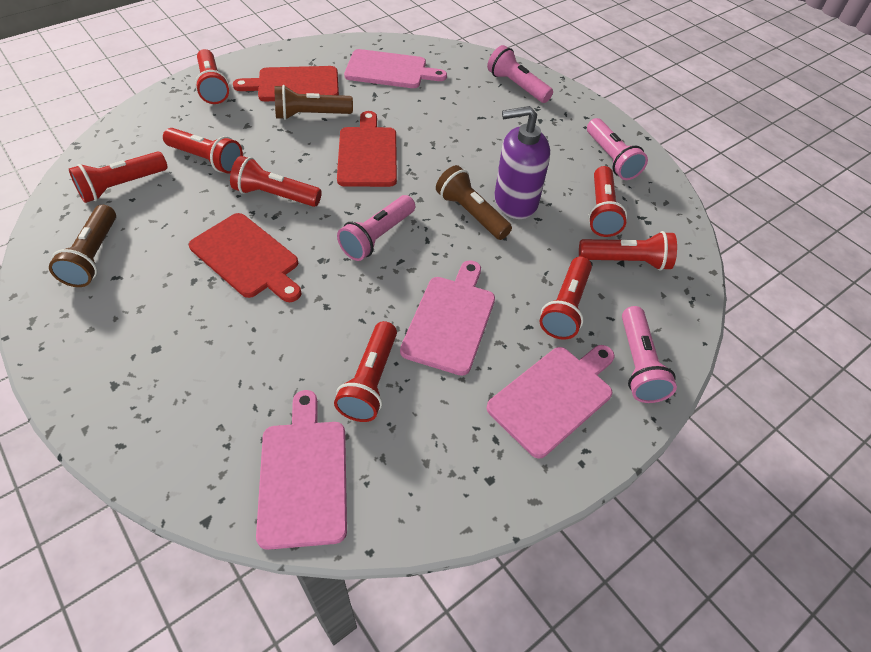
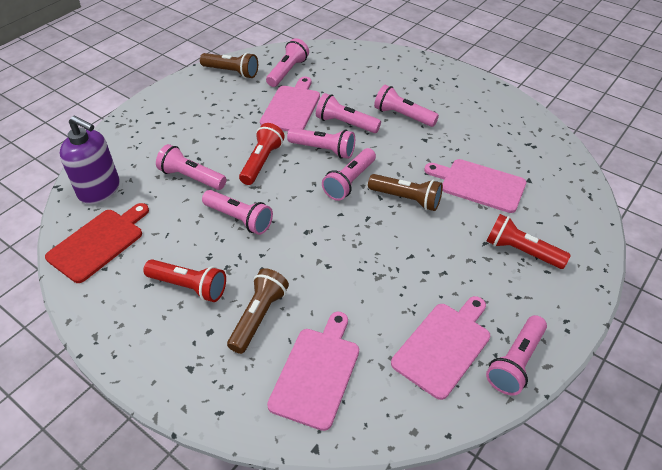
pink flashlight: [337,195,415,261] [487,45,553,103] [587,118,648,180] [622,306,677,403] = 4 -> [156,144,226,190] [202,190,273,235] [266,38,309,87] [287,128,355,159] [316,93,381,133] [322,148,376,201] [374,85,439,127] [486,315,547,395] = 8
red cutting board: [189,213,301,302] [233,66,339,101] [337,111,397,187] = 3 -> [45,203,149,283] = 1
red flashlight: [69,152,168,203] [163,128,243,174] [195,49,229,104] [230,156,322,207] [334,321,397,422] [539,257,592,340] [579,231,677,271] [588,166,627,237] = 8 -> [143,259,226,302] [239,123,285,185] [487,214,571,269] = 3

